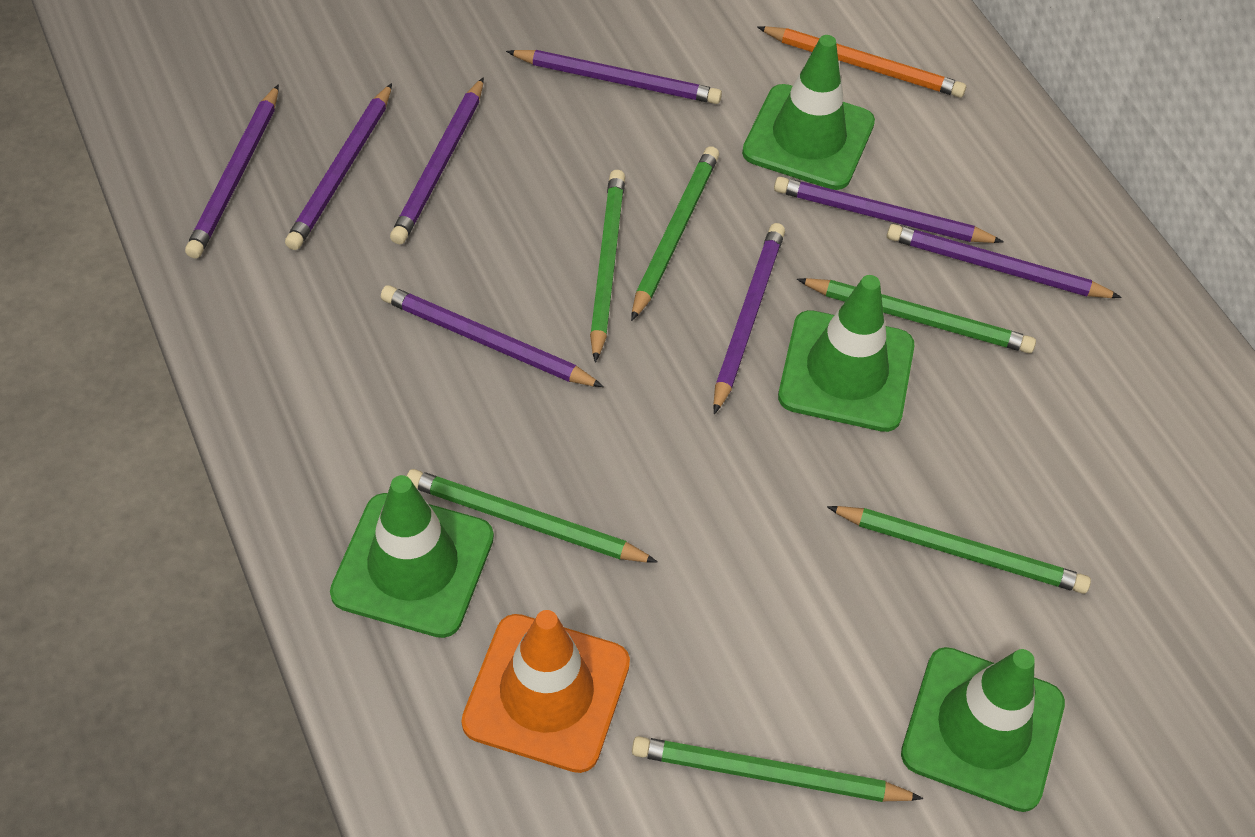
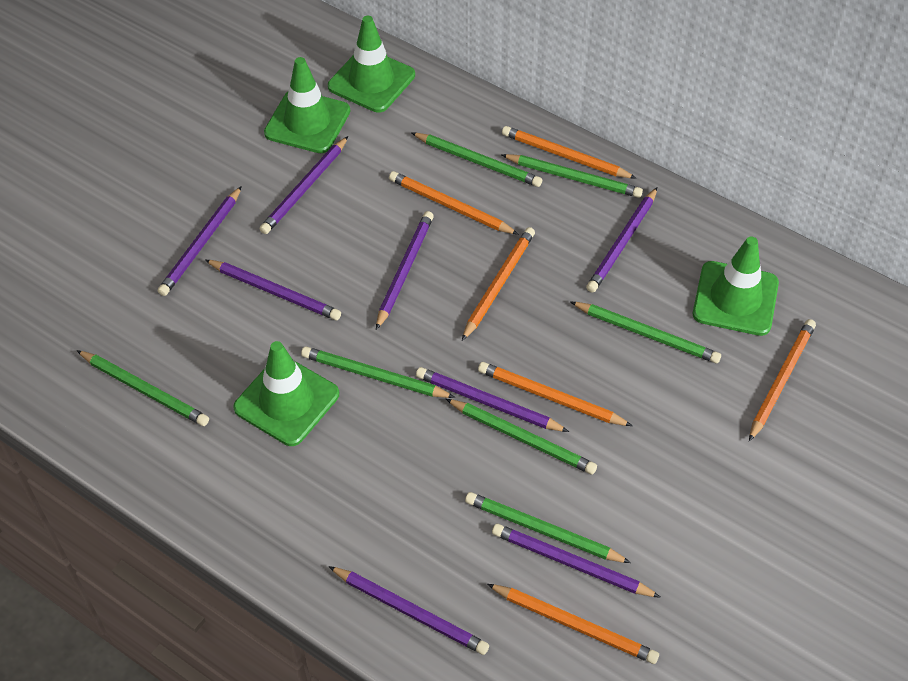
green pencil: [407,469,658,563] [590,170,625,363] [631,146,719,321] [632,736,923,802] [797,278,1036,353] [827,506,1091,594] = 6 -> [76,350,209,426] [301,346,455,398] [411,132,542,187] [446,399,597,475] [465,492,631,563] [502,154,643,198] [571,302,721,363] = 7
orange pencil: [757,26,966,98] = 1 -> [389,171,519,235] [462,227,535,341] [478,362,632,426] [487,584,659,664] [502,126,637,179] [749,319,816,441] = 6
orange traffic cone: [461,610,630,773] = 1 -> none = 0

